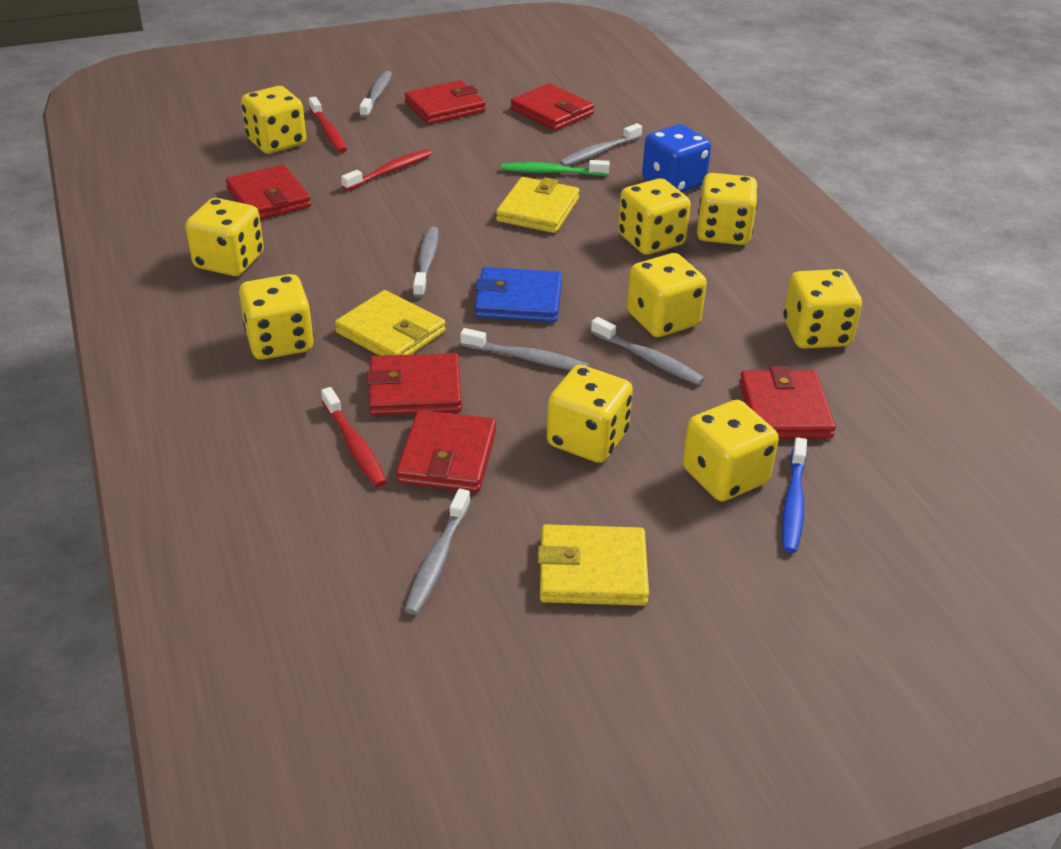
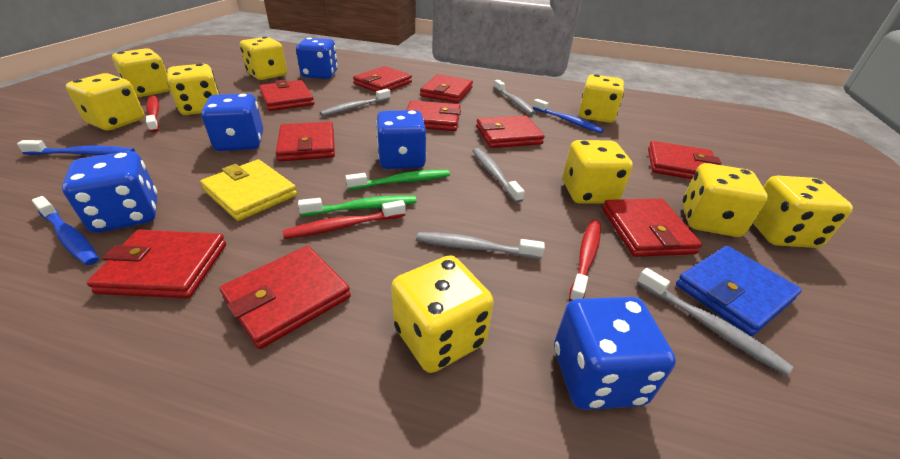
blue dice: [642,124,711,192] = 1 -> [62,151,157,233] [201,93,263,151] [296,38,338,79] [376,110,426,169] [554,297,676,410] = 5
blue toothbrush: [782,437,807,553] = 1 -> [17,140,135,155] [32,196,99,266] [533,99,604,133] = 3
green toothbrush: [502,160,609,176] = 1 -> [298,195,417,216] [345,170,450,190] = 2
grey toothbrush: [360,71,392,118] [405,489,471,615] [413,227,438,298] [460,328,589,370] [559,123,642,166] [591,317,705,385] = 6 -> [320,89,391,116] [417,232,545,259] [473,148,525,203] [494,80,536,115] [637,268,793,376] = 5
red wallet: [226,165,311,220] [366,353,462,415] [396,410,496,492] [404,80,486,124] [511,83,594,131] [739,366,836,439] = 6 -> [87,230,226,298] [220,246,351,349] [259,80,314,111] [276,122,335,161] [353,66,412,92] [406,100,461,131] [420,74,473,103] [476,115,545,148] [602,198,702,257] [648,141,721,179] = 10
yellow wallet: [335,290,446,356] [496,177,579,233] [538,524,649,606] = 3 -> [200,159,297,221] = 1

